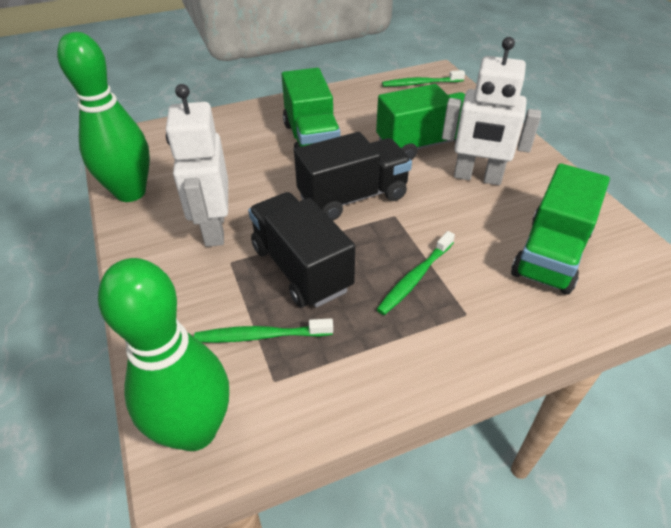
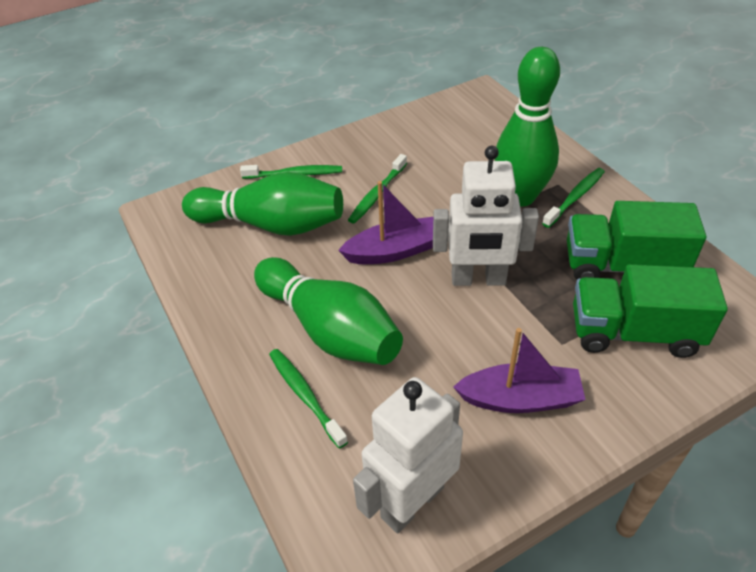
black truck: [248,192,355,308] [294,132,412,221] = 2 -> none = 0
green bowling pin: [57,32,150,202] [98,258,229,451] = 2 -> [182,172,343,236] [254,257,403,365] [495,47,560,206] = 3
green toothbrush: [194,318,333,343] [376,231,455,315] [382,70,465,87] = 3 -> [240,165,342,179] [269,349,348,449] [348,154,407,224] [542,168,605,228] = 4
green truck: [281,68,340,149] [376,84,465,160] [511,163,610,295] = 3 -> [567,201,706,280] [573,264,728,358] = 2
purple boat: none = 0 -> [338,181,433,264] [453,328,586,413] = 2

